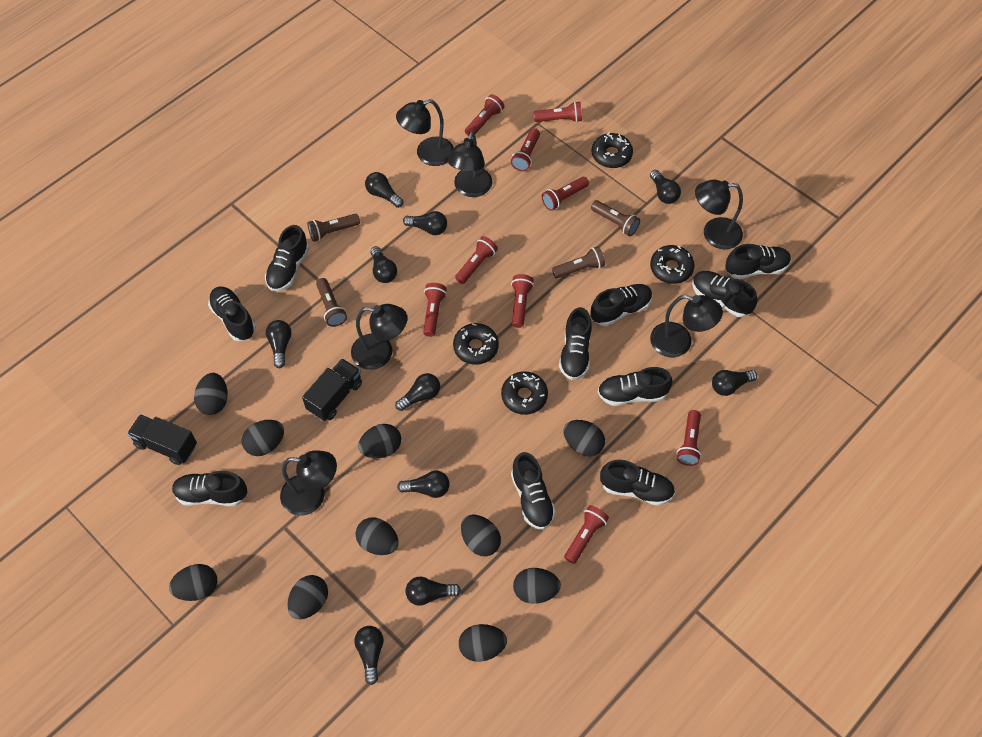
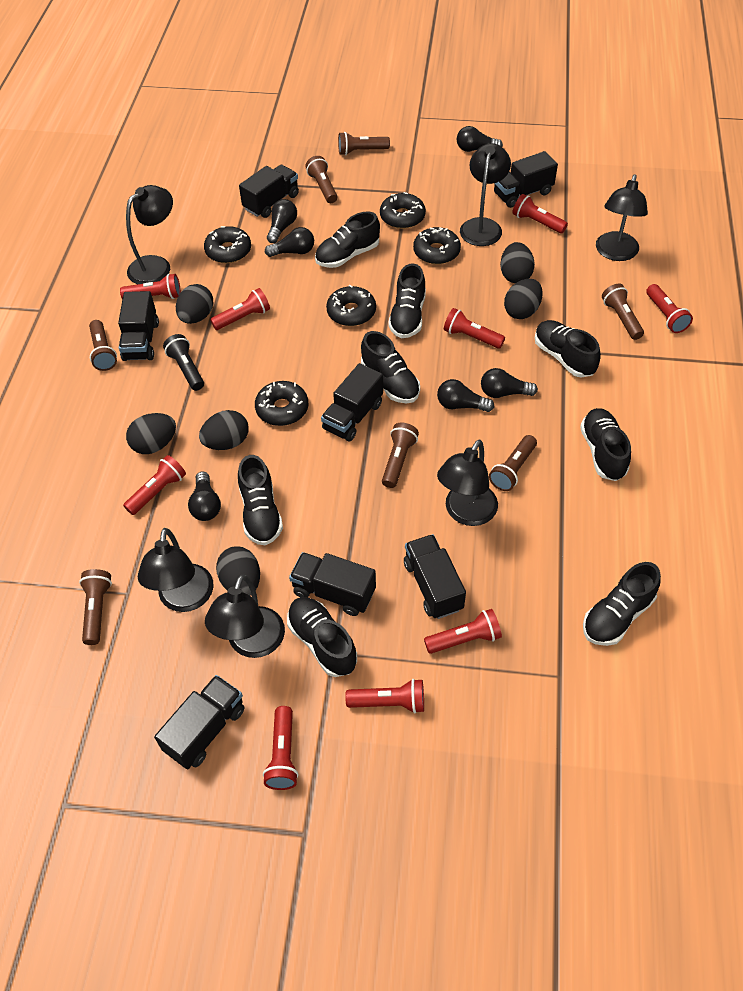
black donut: [453,323,499,365] [501,371,548,415] [592,132,633,168] [650,245,695,284] = 4 -> [204,226,251,263] [255,381,308,426] [326,285,376,326] [380,192,426,229] [413,227,461,264] = 5
black egg: [169,564,217,601] [194,373,228,415] [242,420,284,456] [287,575,328,619] [356,517,399,555] [358,424,401,458] [459,624,507,662] [461,514,501,556] [513,568,561,604] [564,420,605,457] = 10 -> [126,413,176,454] [176,284,213,324] [199,410,248,450] [216,546,260,596] [500,242,535,283] [504,279,543,319] = 6
black flashlight: none = 0 -> [163,334,204,391] = 1
black light bulb: [266,320,291,368] [354,626,384,685] [365,172,403,208] [370,246,397,283] [395,373,440,411] [397,471,450,498] [403,211,447,235] [406,577,461,606] [650,170,681,204] [712,370,757,396] = 10 -> [188,472,221,521] [265,227,314,257] [267,199,297,243] [437,379,494,412] [457,126,503,152] [481,368,538,398] = 6
black shoe: [172,471,247,506] [208,287,256,341] [265,225,309,291] [511,452,556,530] [559,307,592,380] [591,284,653,326] [598,367,672,406] [600,460,675,506] [692,271,758,317] [725,244,791,279] = 10 -> [238,455,283,545] [287,597,357,677] [315,211,380,268] [361,331,420,403] [388,263,426,338] [535,320,601,377] [580,408,631,481] [583,562,661,646] = 8
black truck: [127,414,197,465] [302,358,362,421] = 2 -> [118,291,159,361] [154,675,244,769] [239,165,299,218] [289,552,376,616] [321,363,383,442] [404,534,466,619] [494,151,558,208] = 7
brown flashlight: [307,214,360,242] [316,278,347,327] [552,246,605,278] [591,200,640,236] = 4 -> [79,569,112,645] [89,320,117,371] [305,156,337,203] [338,132,390,155] [382,423,419,488] [489,435,537,491] [602,284,644,340] = 7

